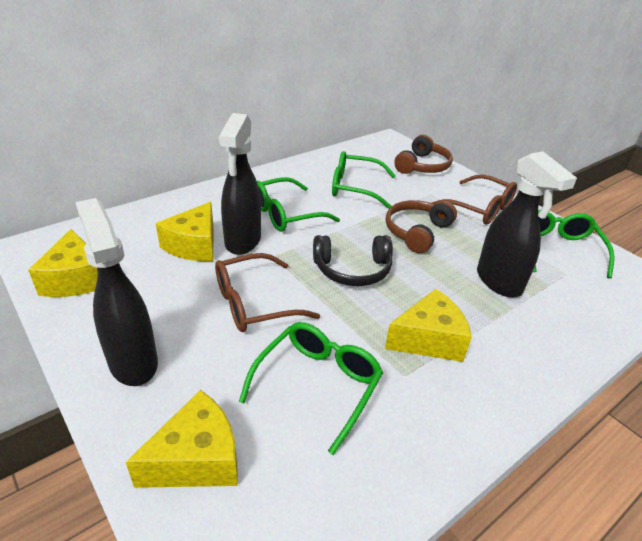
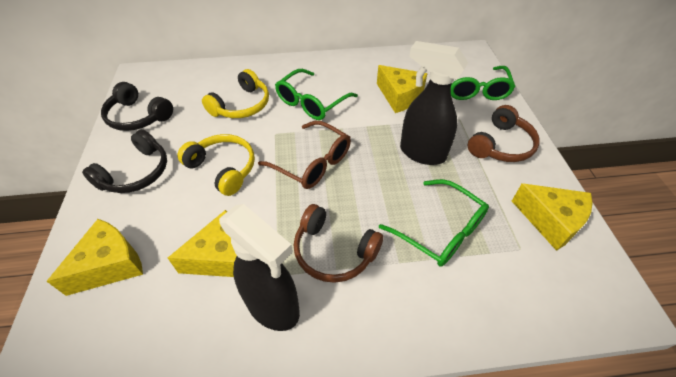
black headphones: [313,235,393,286] = 1 -> [82,129,167,193] [101,82,173,131] = 2
black spray bottle: [75,198,158,386] [219,113,261,255] [477,151,577,297] = 3 -> [219,204,300,331] [400,41,468,165] = 2
brown glasses: [215,253,320,332] [432,174,517,224] = 2 -> [258,121,351,189] = 1
green glasses: [239,322,383,455] [257,177,340,232] [332,151,396,209] [533,210,615,278] = 4 -> [275,69,358,120] [379,179,489,267] [451,66,516,100] = 3
yellow headphones: none = 0 -> [178,134,255,196] [202,69,269,118] = 2

